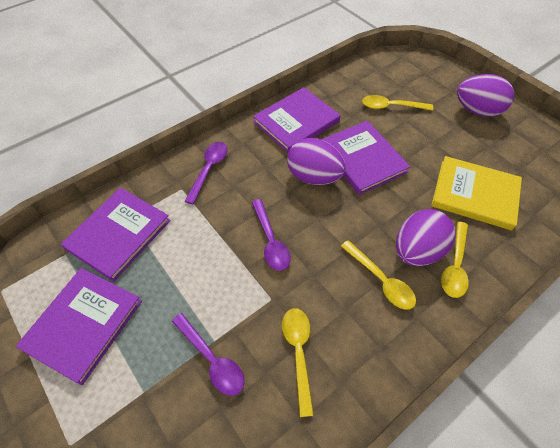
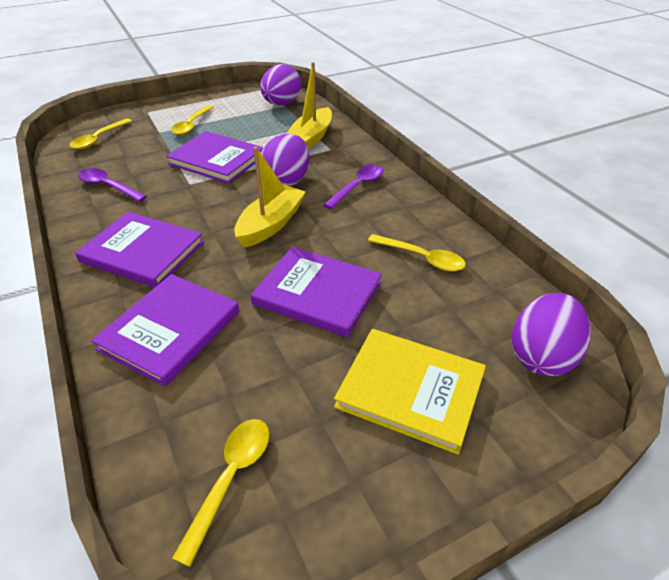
purple spoon: [172,313,245,396] [184,142,228,204] [252,199,291,271] = 3 -> [78,168,147,202] [323,165,383,209] = 2
yellow boat: none = 0 -> [234,147,306,248] [287,62,332,149] = 2

